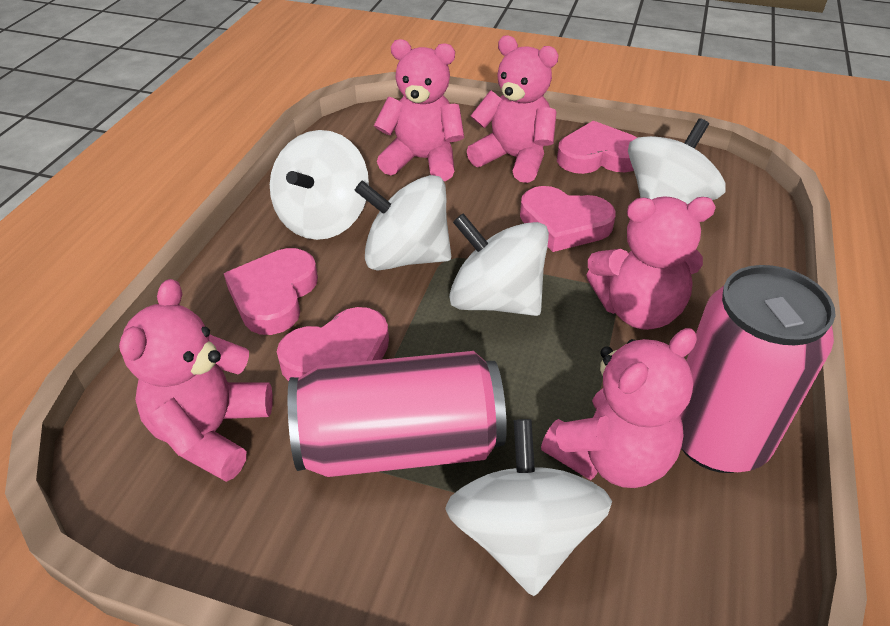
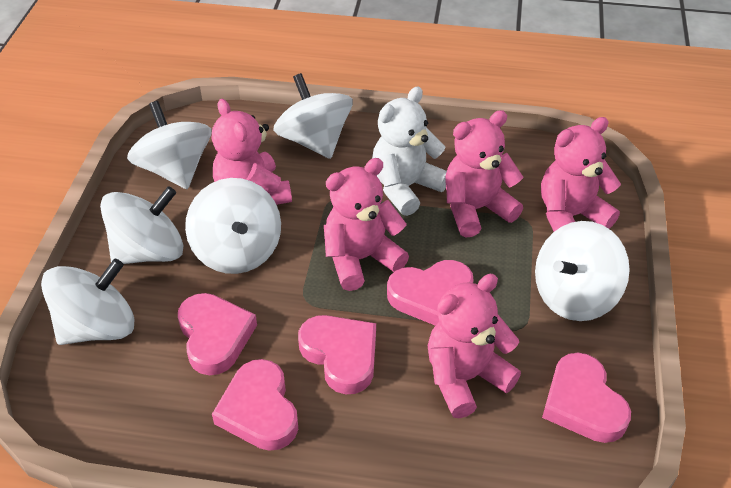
pink can: [288,351,507,477] [680,265,836,473] = 2 -> none = 0
pink heart: [224,248,318,335] [277,307,389,381] [520,186,616,252] [557,121,637,174] = 4 -> [178,293,257,375] [212,359,298,451] [298,315,376,394] [387,260,474,326] [542,353,631,443] = 5
white spinning top: [270,130,369,240] [354,175,451,271] [445,419,612,596] [449,213,549,316] [628,118,725,204] = 5 -> [41,259,134,345] [100,186,183,264] [127,101,211,189] [185,178,281,274] [273,73,353,159] [535,221,630,321] = 6
white teddy bear: none = 0 -> [372,87,447,216] = 1

